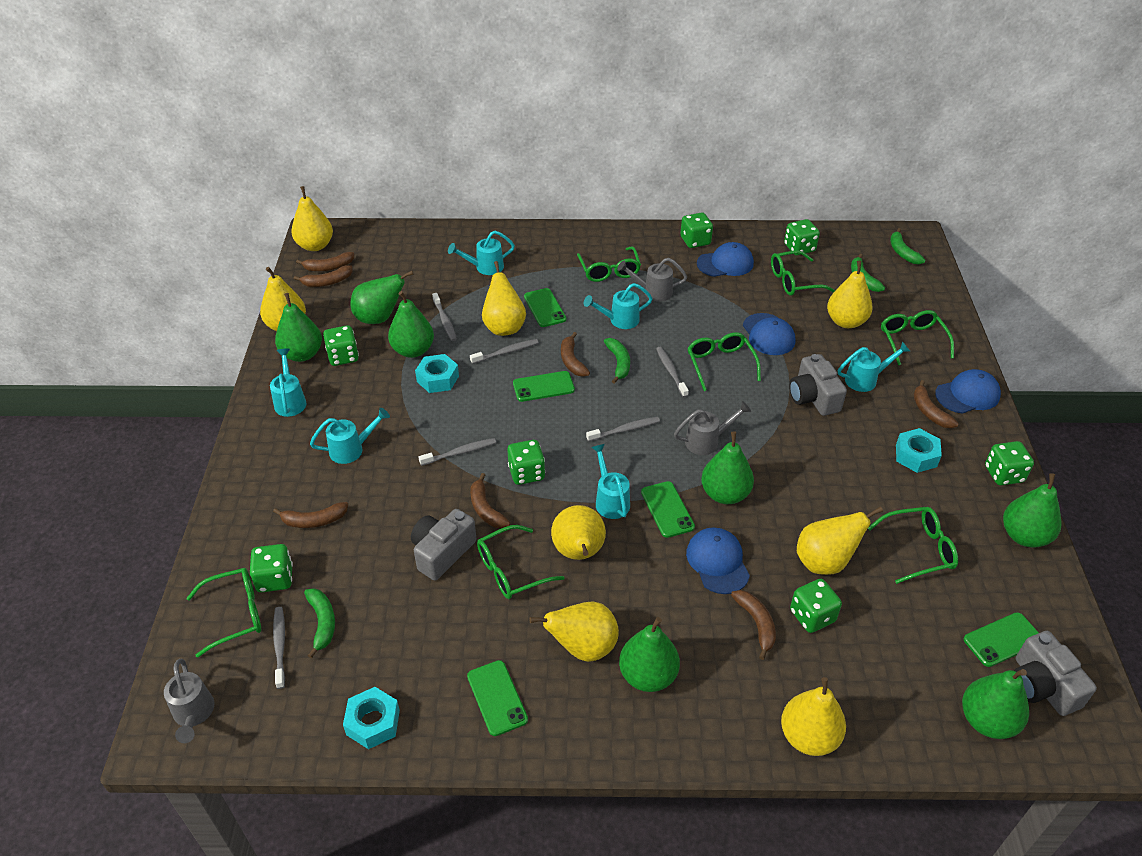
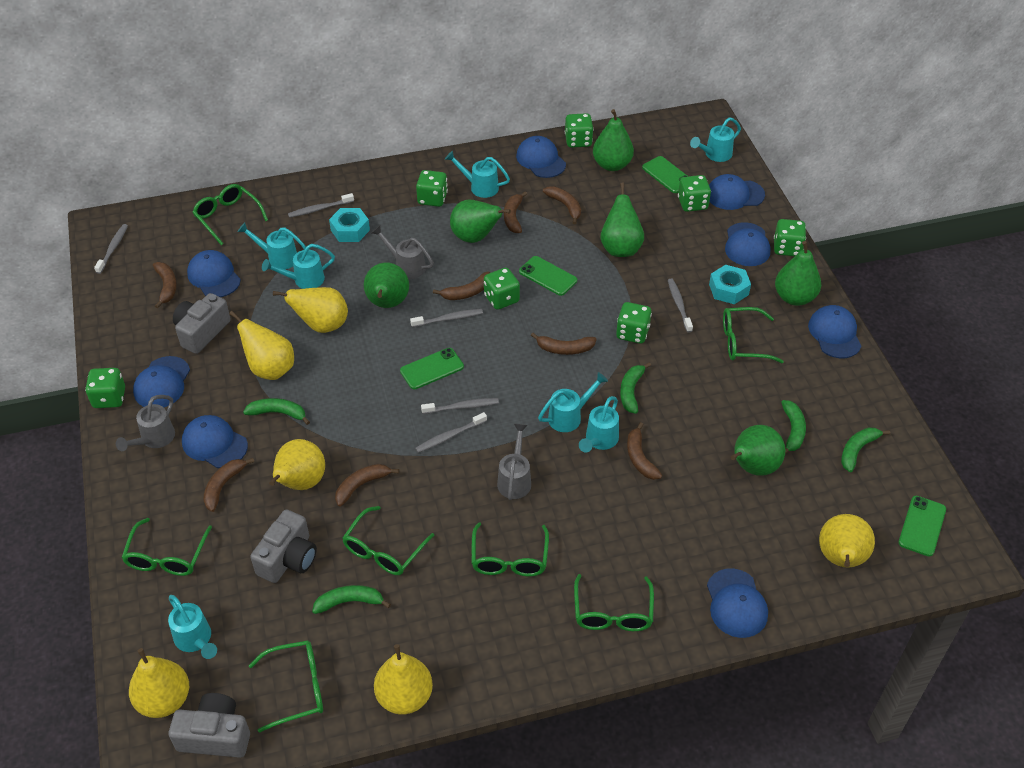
blue cap: [686,527,750,594] [697,242,754,277] [743,313,796,355] [935,369,1001,414] = 4 -> [133,356,190,407] [182,415,248,468] [187,250,241,297] [516,136,566,178] [707,568,768,638] [709,174,765,210] [725,222,771,266] [808,305,861,358] = 8
brown banana: [273,502,348,528] [294,265,353,287] [296,252,355,271] [470,473,510,528] [561,332,590,377] [731,590,776,660] [914,380,959,428] = 7 -> [153,262,177,308] [203,458,254,512] [335,464,399,507] [433,271,490,300] [504,191,527,233] [531,333,596,355] [543,186,581,225] [627,422,662,480] = 8
green banana: [304,588,335,658] [604,338,630,384] [851,254,885,292] [890,228,925,264] = 4 -> [243,398,310,425] [312,585,391,614] [620,362,651,414] [781,400,806,454] [841,427,890,472] = 5
green pear: [275,293,322,362] [350,271,414,324] [388,291,434,358] [619,617,680,692] [701,431,754,504] [962,669,1029,739] [1003,473,1062,548] = 7 -> [364,262,409,308] [450,200,511,243] [593,109,634,171] [600,182,644,257] [731,425,785,476] [775,241,821,306] = 6
green phone: [467,660,528,736] [513,371,575,402] [524,288,566,327] [641,481,695,538] [964,612,1039,667] = 5 -> [400,348,464,389] [519,256,577,296] [642,156,688,193] [898,496,946,557] = 4
turquoise nut: [343,687,400,749] [415,354,459,393] [896,428,942,473] = 3 -> [329,208,370,242] [709,265,751,304] = 2
turquoise watering can: [270,349,307,417] [310,408,390,464] [448,231,515,275] [584,283,653,329] [591,444,630,519] [838,341,911,392] = 6 -> [168,595,217,659] [237,222,306,269] [262,244,335,289] [445,151,510,198] [538,372,608,432] [579,396,619,453] [690,117,741,162] = 7
yellow pear: [260,267,306,331] [291,186,333,251] [482,261,526,336] [529,601,619,662] [551,505,606,560] [781,677,846,756] [797,507,883,575] [827,261,873,328] = 8 -> [129,648,189,718] [229,311,294,380] [269,439,325,490] [273,287,348,333] [374,644,433,715] [819,514,875,568] = 6

